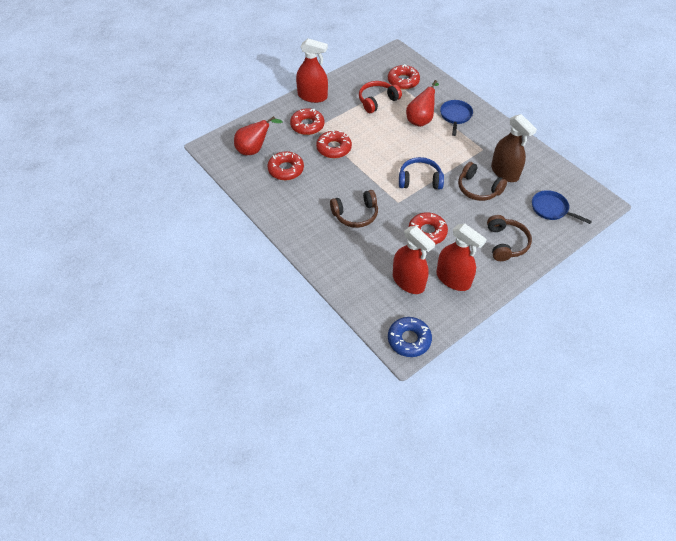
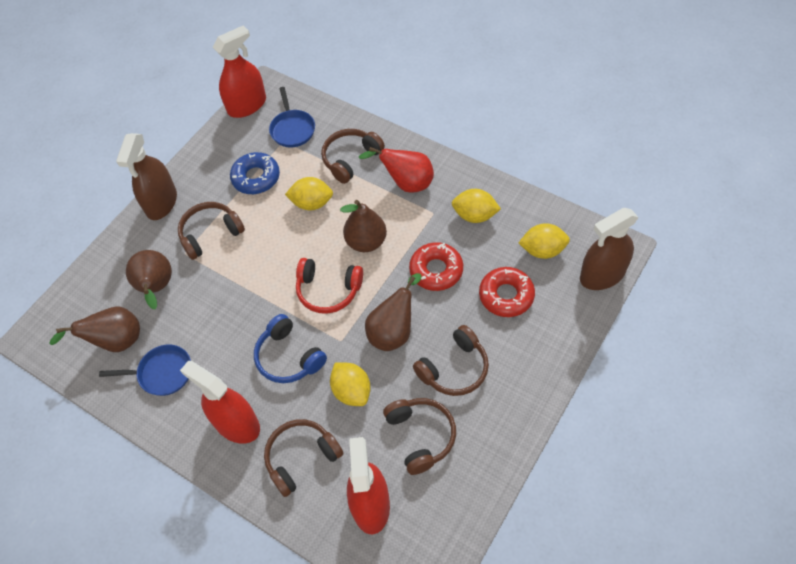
brown headphones: [330,190,378,228] [458,162,507,201] [487,215,532,261] = 3 -> [178,202,245,260] [264,419,343,497] [321,129,385,184] [383,398,456,475] [413,325,489,396] = 5
brown pear: none = 0 -> [49,307,140,352] [126,250,172,309] [340,200,387,252] [365,273,422,351] = 4
brown spray bottle: [491,114,537,182] = 1 -> [116,133,177,220] [580,208,639,290] = 2
red donut: [267,151,304,180] [290,108,324,135] [316,130,352,158] [388,64,420,90] [408,212,448,244] = 5 -> [409,242,463,291] [479,267,535,317] = 2
red pear: [234,116,283,155] [406,80,439,127] = 2 -> [359,147,434,193] = 1
yellow lemon: none = 0 -> [285,177,333,211] [330,362,371,406] [452,189,501,223] [519,223,570,259] = 4

